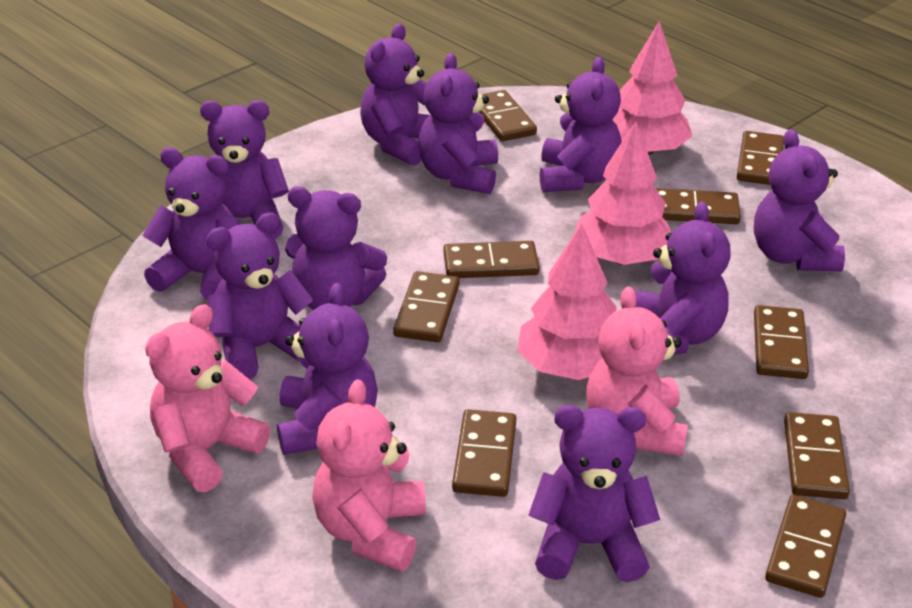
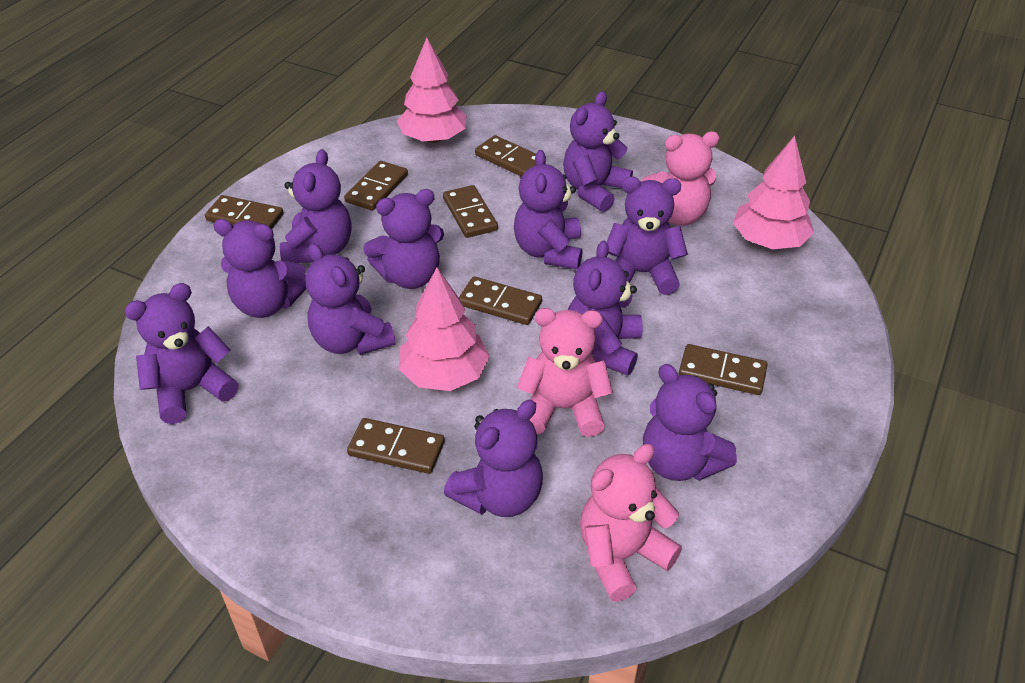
brown domino: [393,271,459,342] [443,241,540,278] [452,409,516,497] [479,90,537,141] [656,188,741,224] [737,131,784,185] [754,305,809,379] [765,495,846,598] [784,412,850,499] = 9 -> [205,195,284,229] [344,161,408,211] [347,418,445,474] [443,185,498,238] [459,276,542,325] [475,135,536,177] [679,344,768,395] = 7

